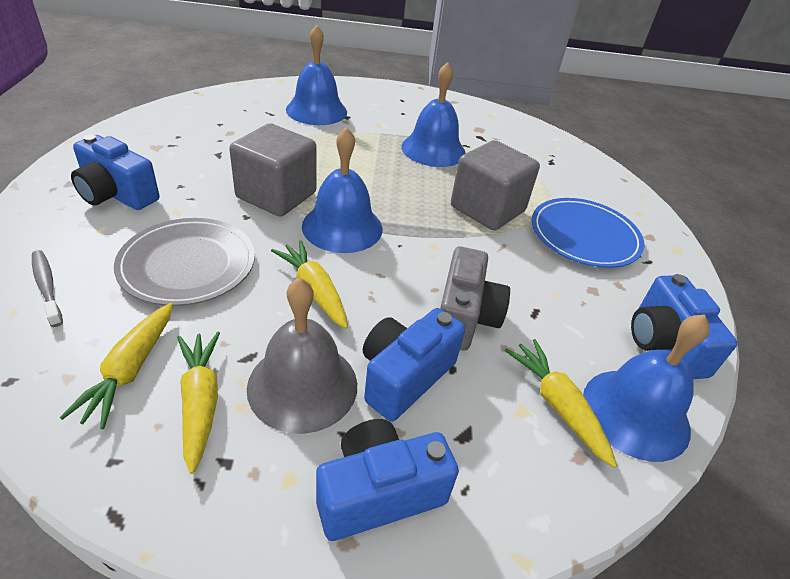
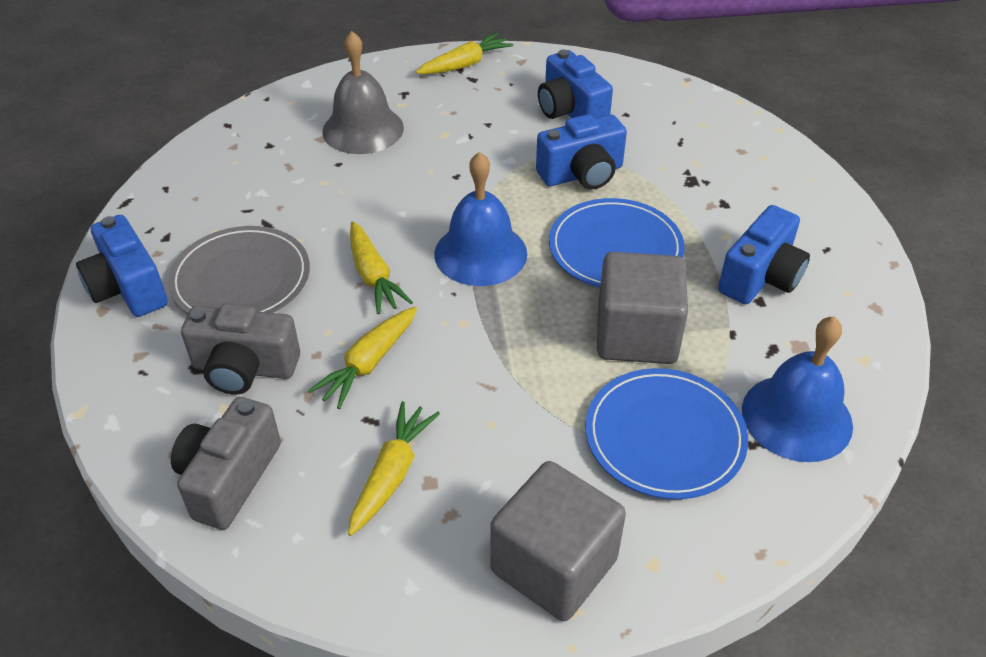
blue bell: [286,25,347,125] [302,127,382,253] [401,62,466,167] [583,314,710,462] = 4 -> [434,152,527,286] [742,316,853,462] = 2
blue plate: [532,198,645,268] = 1 -> [549,198,685,287] [585,368,748,499] = 2
grey camera: [440,247,510,350] = 1 -> [171,397,281,530] [181,303,300,394] = 2
grey toothbrush: [32,250,63,327] = 1 -> none = 0

